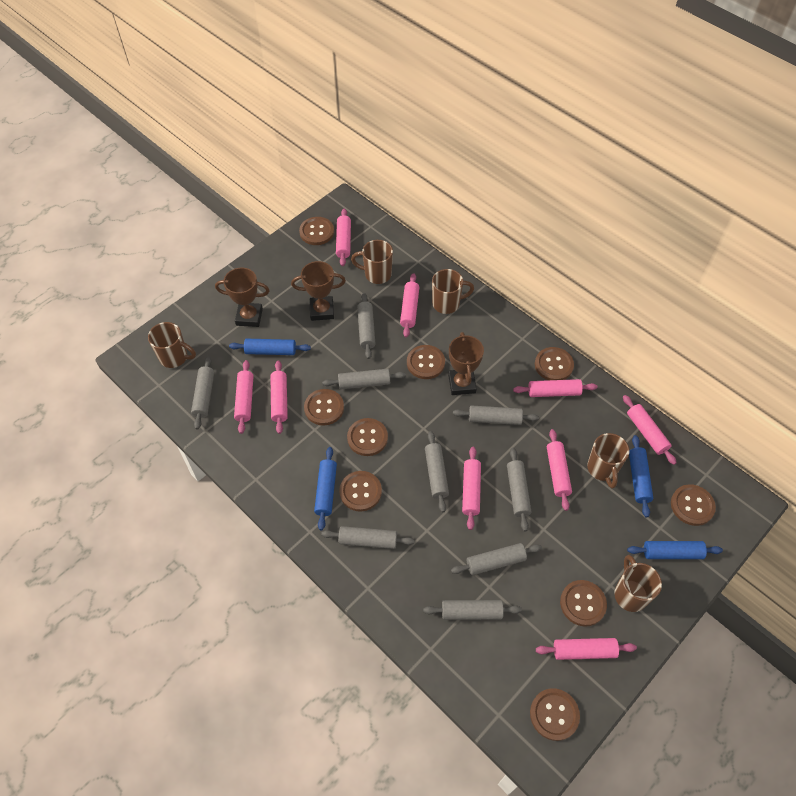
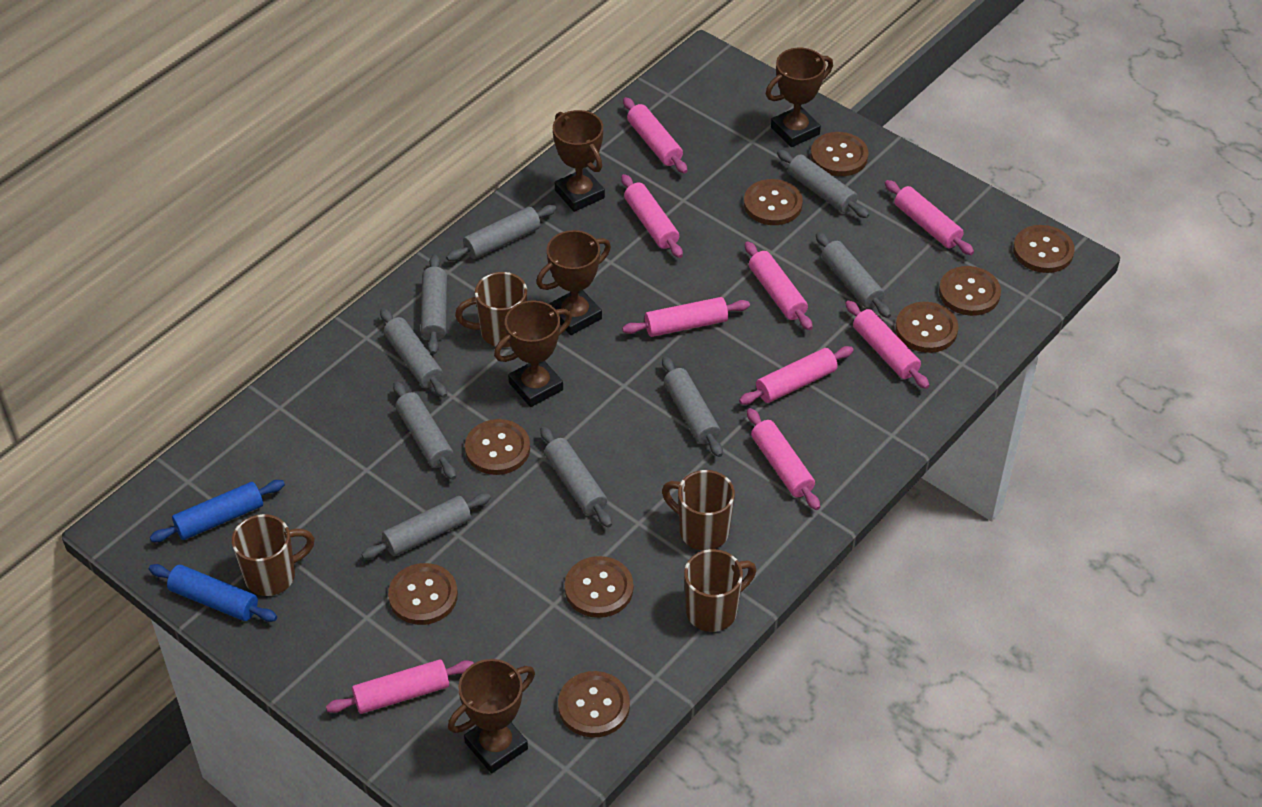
blue rolling pin: [229,339,311,355] [314,447,337,530] [627,541,723,559] [629,435,653,517] = 4 -> [149,564,277,622] [150,480,285,542] = 2
brown mug: [148,322,196,368] [351,240,393,284] [432,269,474,314] [587,433,629,489] [614,555,662,612] = 5 -> [232,514,315,596] [455,272,527,347] [662,470,735,551] [684,549,756,632] = 4
brown trophy: [215,268,270,327] [291,261,346,321] [448,332,484,395] = 3 -> [448,659,535,773] [494,300,572,407] [536,230,611,335] [553,110,605,212] [766,48,833,147] = 5

